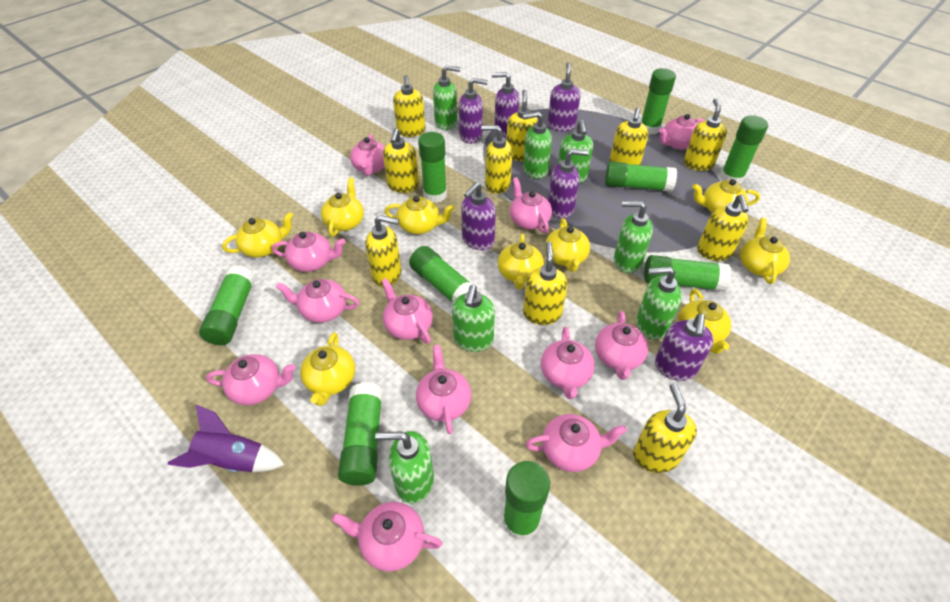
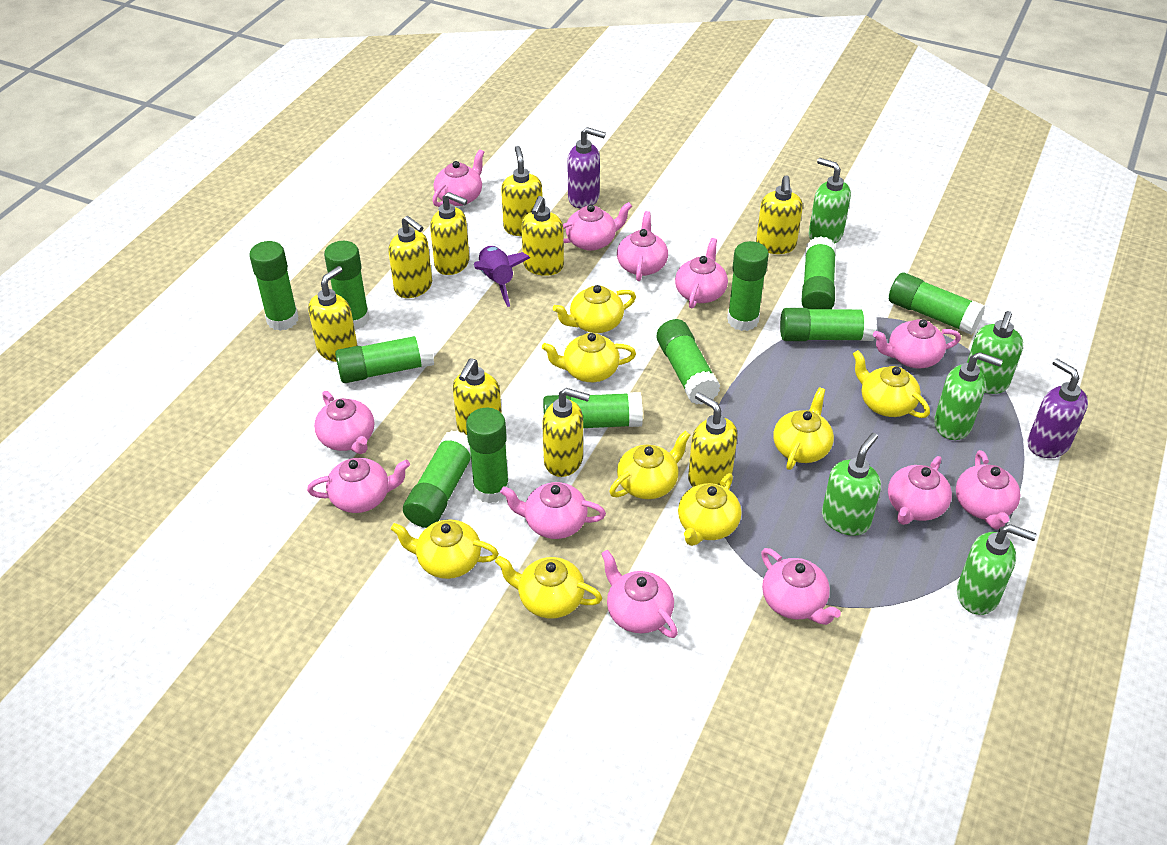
green glue stick: [199,265,255,345] [338,382,383,486] [409,246,480,303] [418,132,447,203] [503,461,550,541] [605,162,677,192] [641,68,676,134] [644,255,731,292] [720,115,768,184] = 9 -> [249,241,298,331] [324,241,369,330] [335,333,434,383] [403,431,471,528] [466,408,509,503] [543,392,643,428] [656,319,720,405] [727,241,769,331] [780,308,877,341] [801,236,836,309] [889,272,985,335] = 11
green soap dispenser: [375,431,434,504] [433,65,460,130] [452,285,495,352] [523,111,552,179] [558,120,593,183] [614,201,653,273] [636,267,682,340] = 7 -> [809,158,851,243] [822,433,881,536] [934,352,1003,440] [957,524,1037,615] [967,311,1023,394] = 5
purple soap dispenser: [459,78,488,143] [461,182,496,250] [492,72,520,137] [548,62,581,131] [548,149,589,219] [655,313,714,381] = 6 -> [567,127,606,208] [1027,358,1088,458] = 2
yellow soap dispenser: [365,215,402,287] [383,128,419,193] [393,75,425,137] [481,125,513,194] [506,90,538,161] [523,241,568,325] [610,107,649,165] [633,383,697,473] [684,98,727,171] [697,194,749,261] = 10 -> [308,266,358,362] [388,216,432,298] [430,192,469,275] [453,358,502,435] [501,146,543,236] [521,196,564,276] [542,388,590,477] [688,392,737,487] [756,175,803,254] = 9
yellow teapot: [222,212,294,257] [300,332,355,406] [321,177,364,236] [384,196,455,234] [498,234,544,289] [545,218,590,272] [678,289,731,354] [692,179,760,212] [740,218,790,284] = 9 -> [391,519,499,579] [495,556,602,619] [542,333,636,382] [553,285,636,333] [609,431,690,499] [678,473,741,546] [773,387,834,470] [853,350,930,418] = 8

